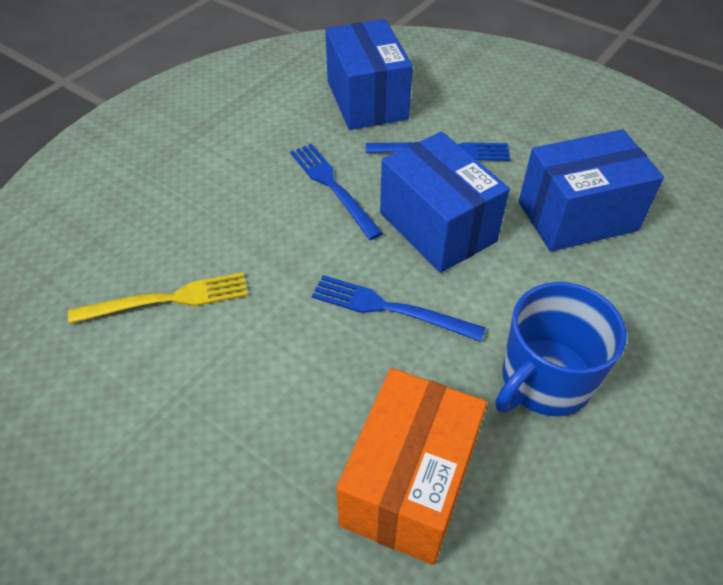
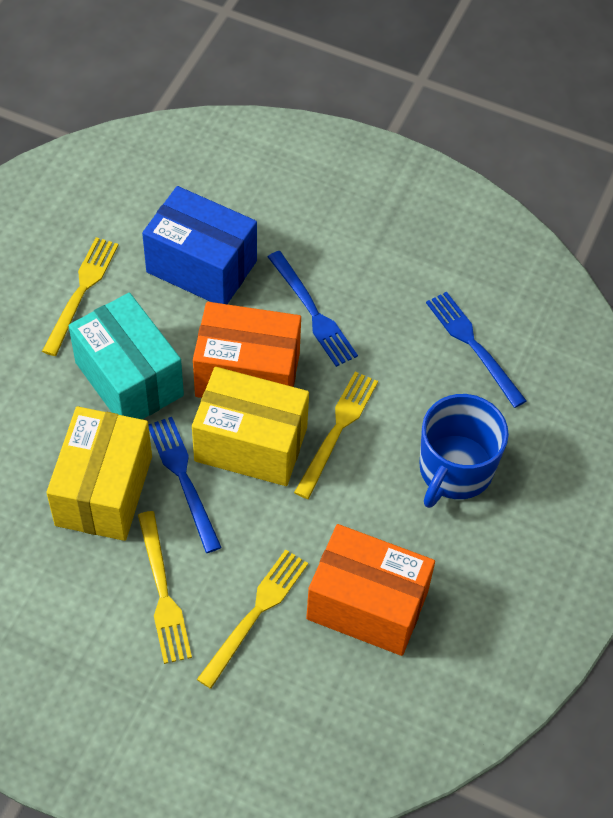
blue box: [325,19,413,130] [380,132,510,273] [519,129,664,251] = 3 -> [142,186,257,304] = 1
orange box: [336,368,487,565] = 1 -> [193,302,301,398] [306,524,435,656] = 2
turquoise box: none = 0 -> [69,293,184,419] = 1
yellow box: none = 0 -> [46,406,152,541] [192,367,309,486] = 2
yellow fork: [68,272,248,324] = 1 -> [42,237,119,356] [138,511,192,664] [197,549,308,689] [294,372,378,499] = 4

